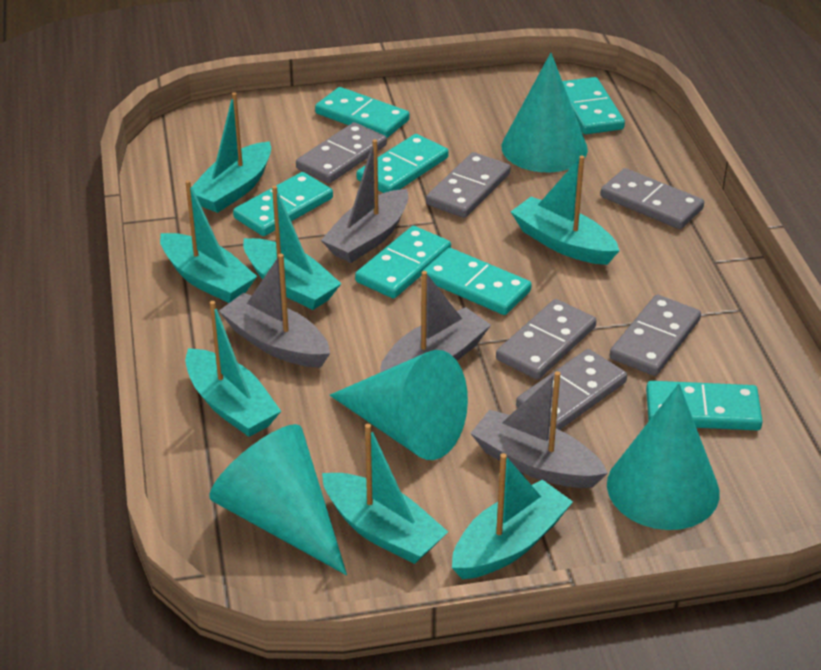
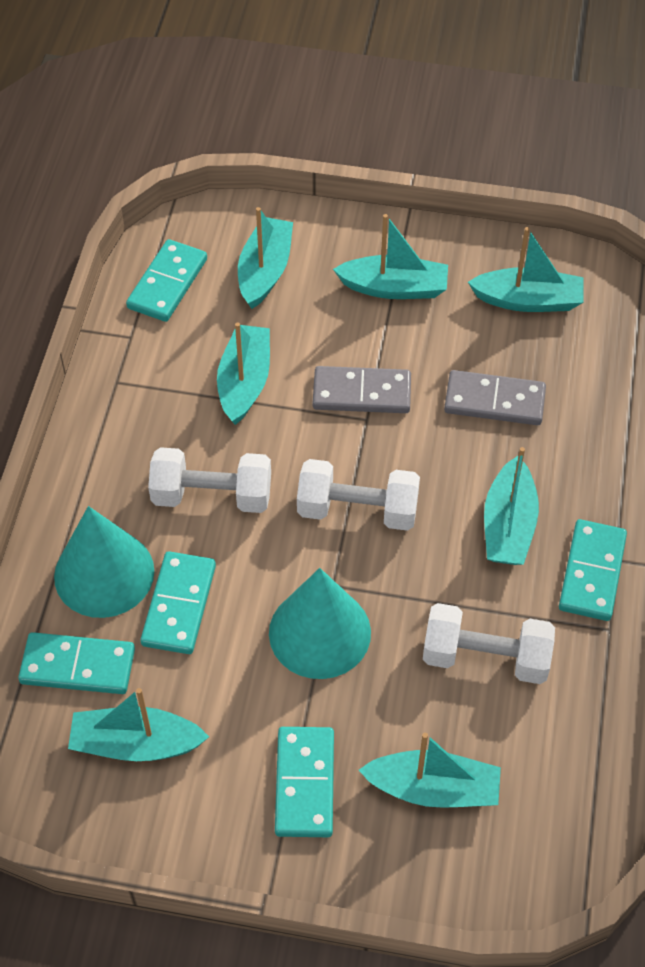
grey boat: [219,254,330,367] [321,139,409,263] [380,271,491,373] [470,371,608,488] = 4 -> none = 0
grey domino: [296,122,387,184] [426,152,511,218] [496,299,597,380] [516,349,627,430] [600,168,704,229] [610,295,701,376] = 6 -> [313,366,411,413] [444,370,546,425] = 2
turquoise cone: [209,424,347,575] [330,350,468,460] [502,53,588,172] [607,384,720,530] = 4 -> [54,506,154,618] [269,568,371,679] = 2
turquoise domino: [233,172,333,236] [315,87,410,138] [355,226,451,299] [356,134,449,193] [423,248,532,315] [562,77,625,134] [646,381,763,430] = 7 -> [18,632,135,694] [126,239,207,322] [140,551,216,654] [275,727,334,837] [559,519,627,621] = 5
white dumbbell: none = 0 -> [148,447,271,513] [297,459,420,531] [423,603,555,684] = 3

